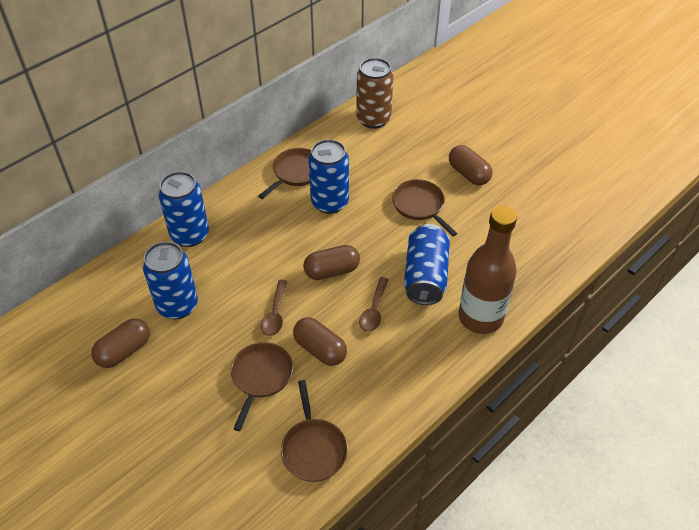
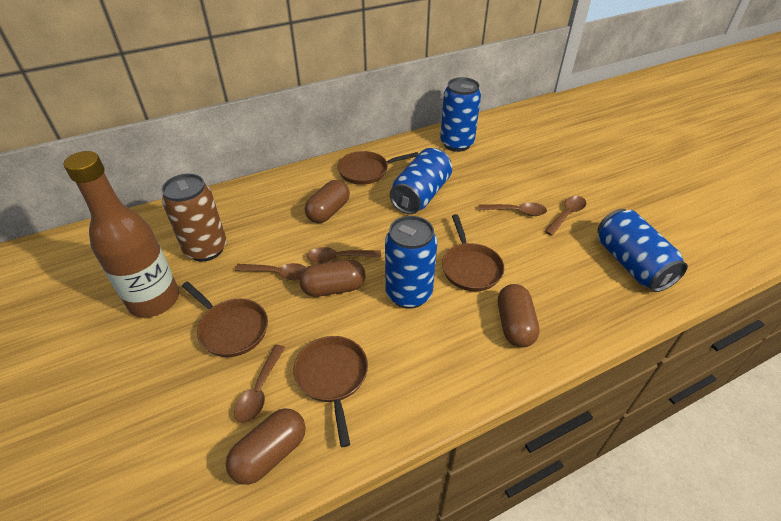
brown spoon: [261,280,287,336] [359,277,389,332] = 2 -> [234,345,285,423] [235,263,307,280] [307,247,381,263] [478,202,547,216] [544,196,586,236] = 5

